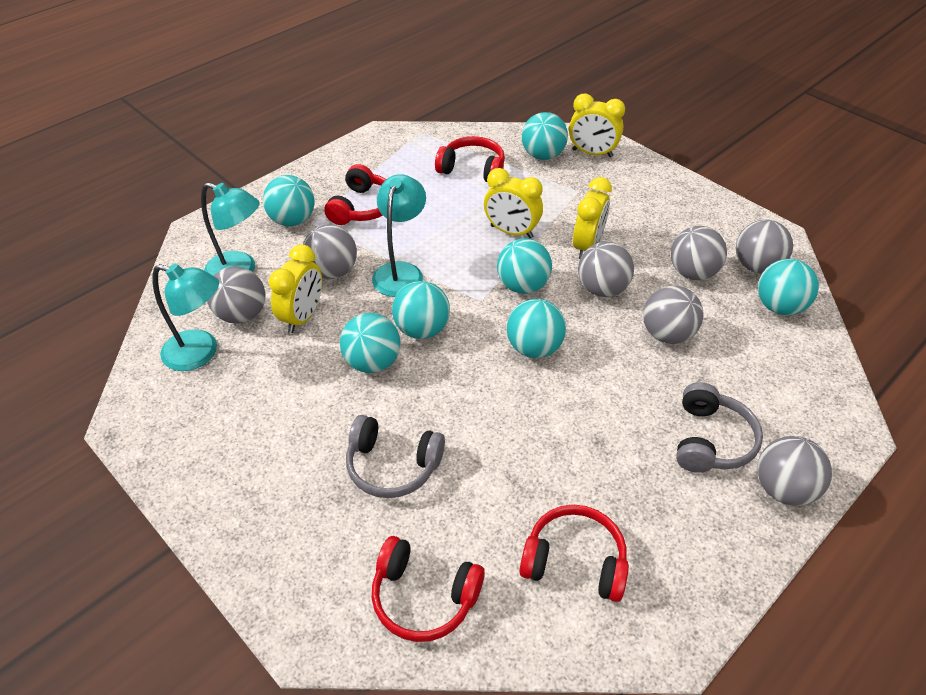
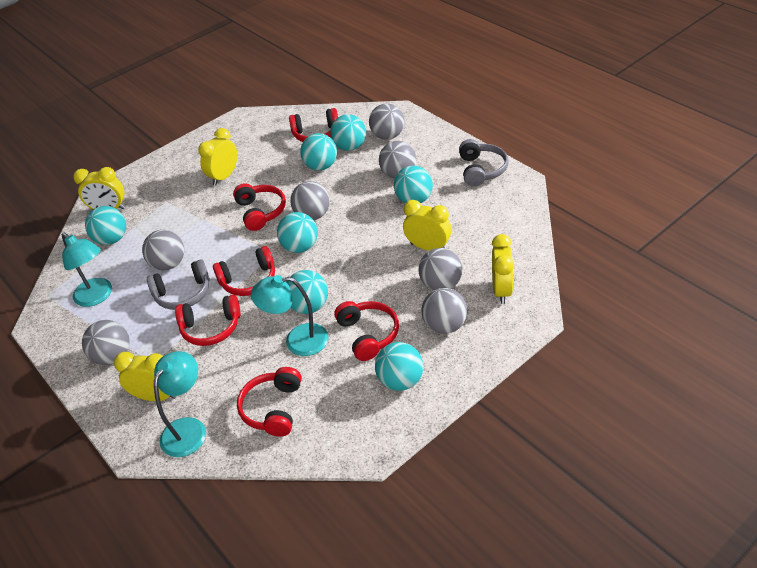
red headphones: [324,164,386,225] [372,536,485,642] [435,136,505,182] [520,505,629,602] = 4 -> [175,295,240,346] [213,246,275,296] [233,183,286,231] [237,367,302,437] [289,108,338,142] [334,301,399,361] = 6
yellow clock: [269,244,322,333] [484,168,543,238] [569,94,625,157] [573,177,612,259] = 4 -> [73,167,125,210] [114,352,177,401] [198,128,237,186] [403,200,451,251] [492,234,514,304] = 5

